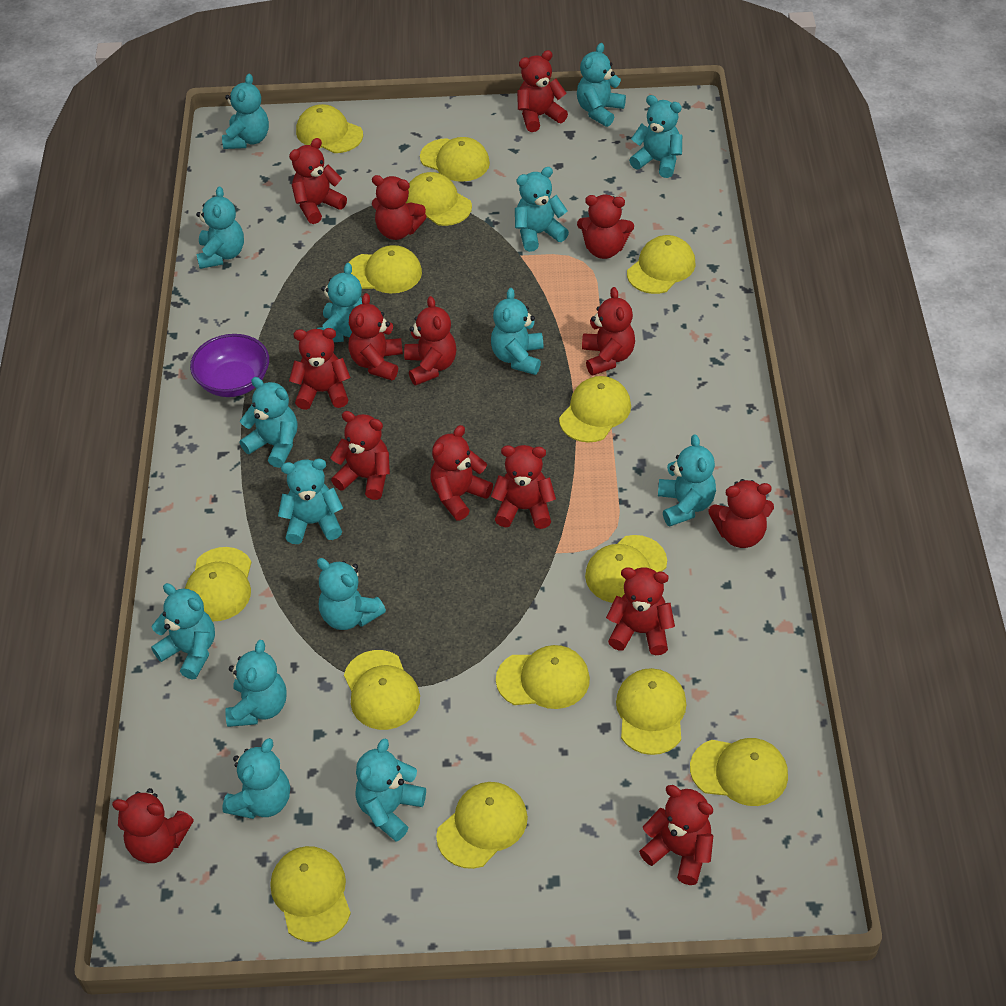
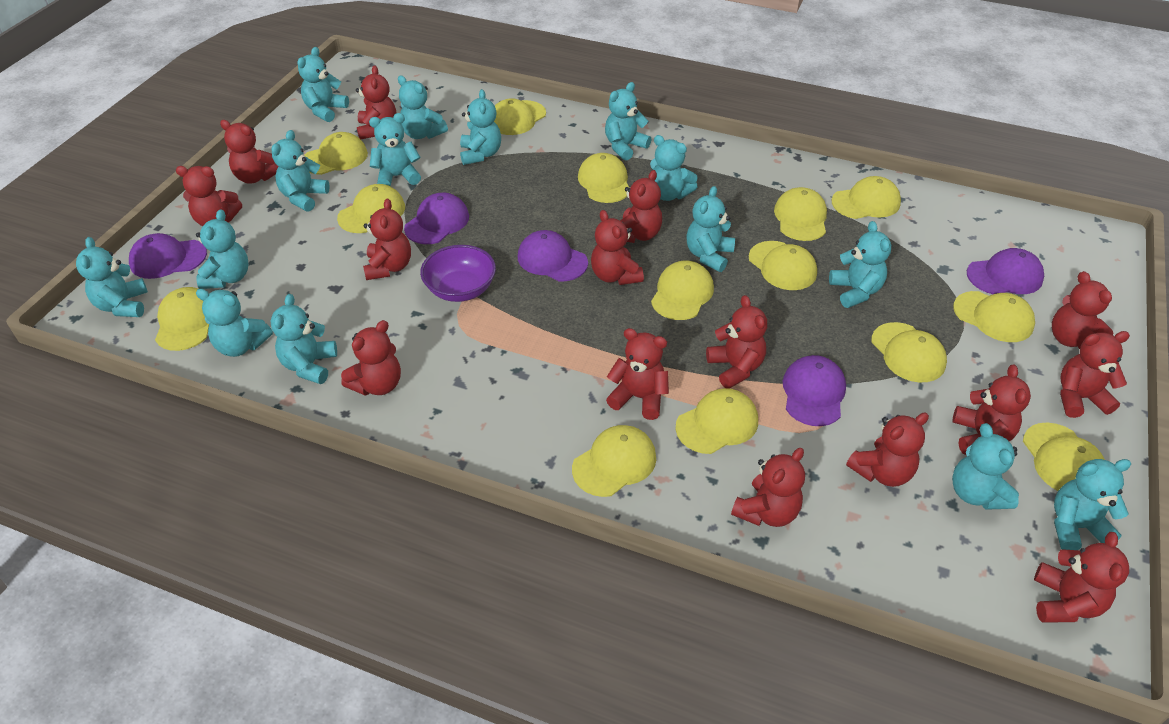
purple cap: none = 0 -> [129,233,207,279] [404,193,469,244] [518,230,588,281] [783,355,846,426] [967,248,1044,294] = 5

